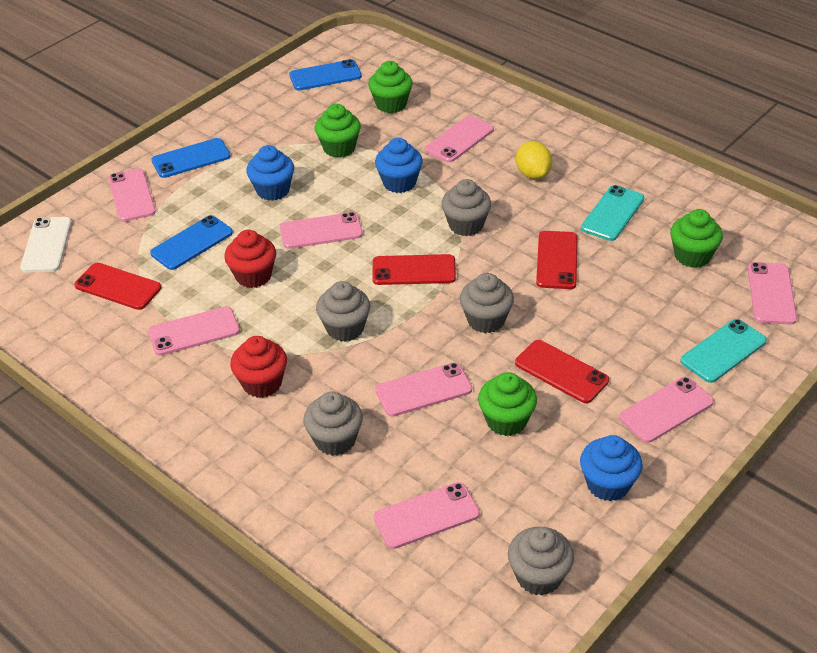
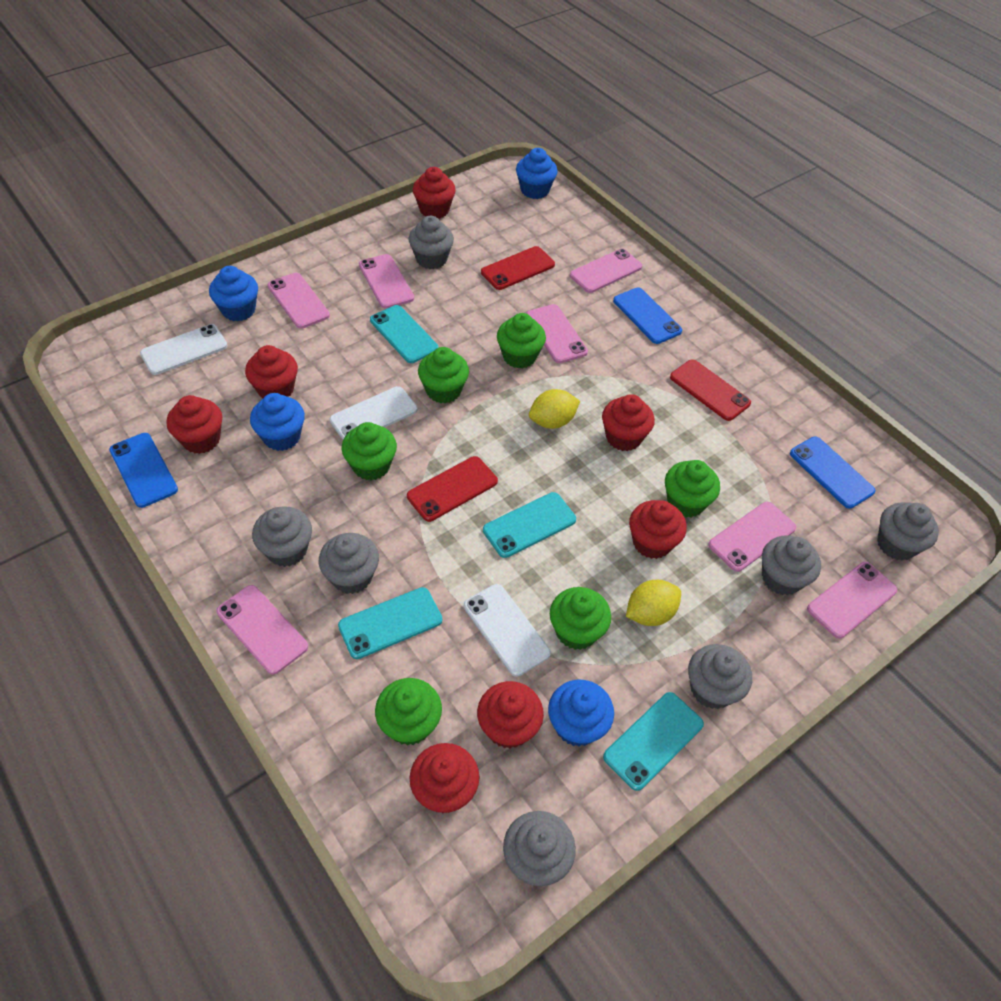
blue cupcake: [246,145,294,201] [375,138,423,193] [580,435,643,501] = 3 -> [209,266,258,321] [250,393,305,451] [516,148,557,199] [548,680,614,747] = 4
green cupcake: [315,104,361,158] [368,61,413,113] [478,372,537,436] [670,209,723,268] = 4 -> [342,422,397,480] [375,678,442,746] [418,347,469,404] [497,313,546,369] [550,587,611,650] [665,460,720,518] = 6
grey cupcake: [303,392,363,456] [316,281,370,342] [441,179,491,236] [460,273,514,333] [508,527,574,596] = 5 -> [252,506,312,567] [319,533,379,594] [408,216,454,269] [503,811,576,886] [688,644,752,709] [762,535,821,595] [877,503,939,561] = 7
pink phone: [108,168,156,222] [148,306,240,356] [280,212,363,249] [374,482,480,549] [376,362,472,417] [425,115,494,163] [619,377,714,443] [748,262,797,325] = 8 -> [216,585,308,675] [268,273,330,329] [359,254,414,309] [526,304,588,363] [570,249,642,293] [708,502,796,572] [807,562,897,639] = 7
red cupcake: [224,230,276,288] [230,336,287,398] = 2 -> [166,395,222,454] [245,345,298,399] [410,743,480,813] [413,167,456,219] [477,681,544,749] [602,394,655,451] [629,500,687,559] = 7
red phone: [74,263,161,310] [372,254,456,285] [515,340,609,403] [536,231,578,289] = 4 -> [407,456,498,522] [481,246,555,290] [670,359,751,421] = 3
turquoise phone: [581,185,644,241] [680,319,767,383] = 2 -> [338,587,442,659] [370,305,438,363] [483,492,576,558] [603,692,704,791] = 4
white phone: [20,217,72,273] = 1 -> [140,324,228,375] [330,386,417,440] [464,584,551,677] = 3
yellow lemon: [516,141,552,179] = 1 -> [529,389,580,429] [626,580,681,626] = 2

